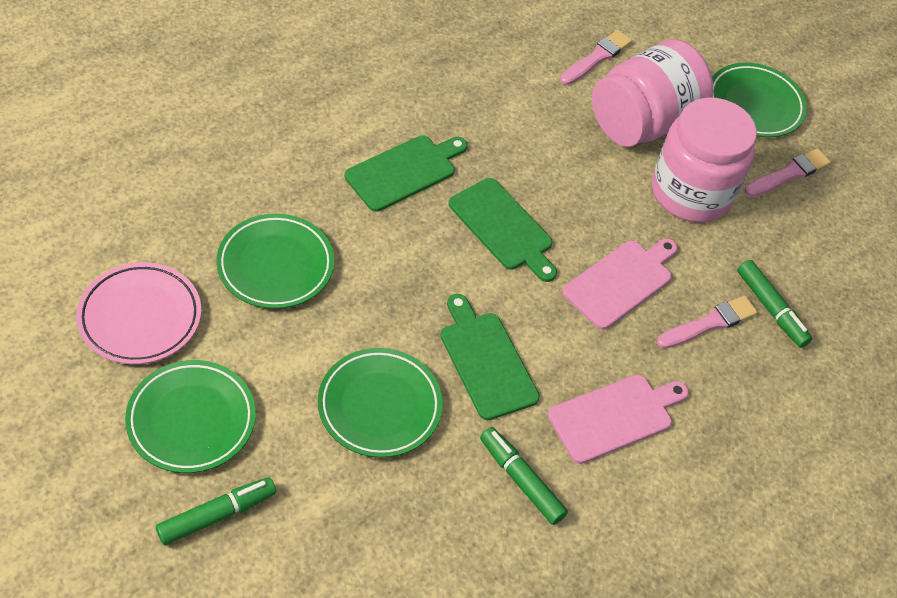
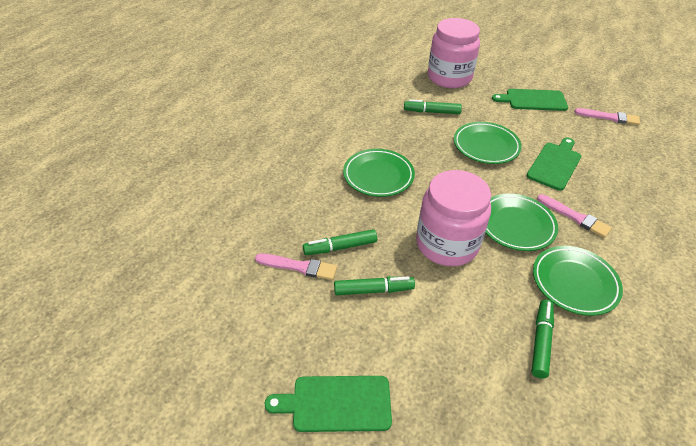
green marker: [156,477,276,545] [480,427,568,525] [737,260,812,348] = 3 -> [303,229,377,255] [334,276,415,295] [404,99,462,114] [532,300,554,378] = 4
pink cutting board: [548,375,689,464] [562,238,678,330] = 2 -> none = 0
pink plate: [76,262,201,364] = 1 -> none = 0

